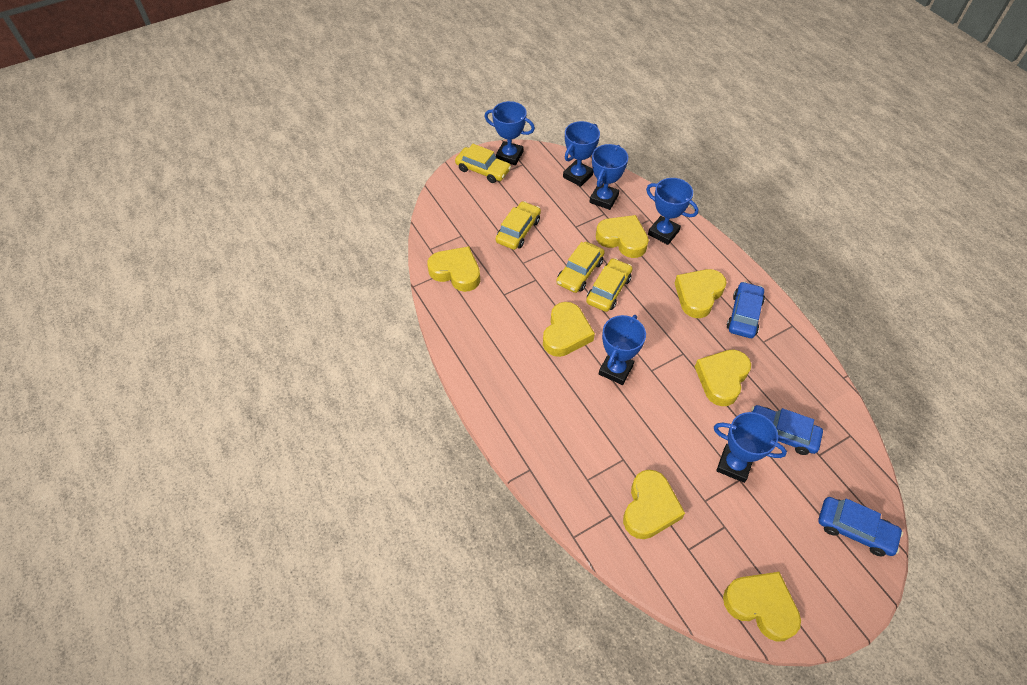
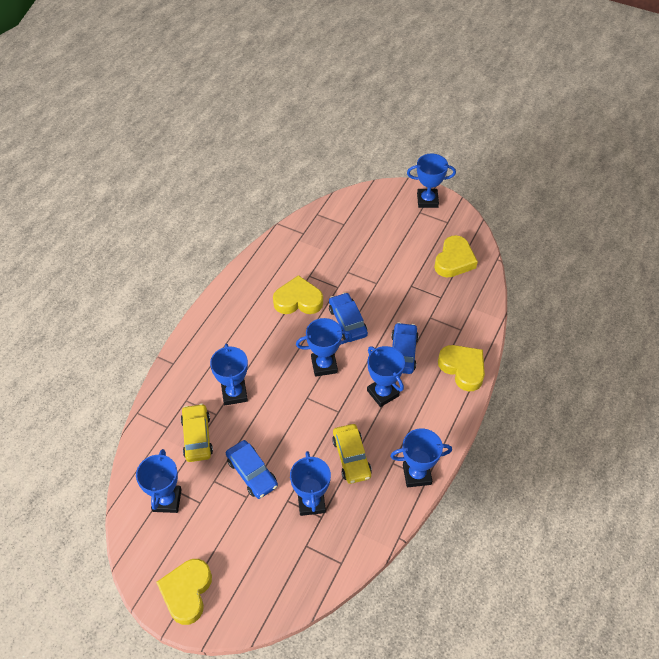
blue trophy: [484,101,535,165] [563,121,600,187] [590,144,628,210] [599,315,646,385] [646,178,698,245] [714,412,787,483] = 6 -> [136,449,182,513] [210,344,248,405] [290,451,331,516] [296,318,352,377] [367,346,405,407] [390,428,452,487] [407,153,456,208] = 7
yellow car: [455,144,511,183] [495,201,541,250] [556,242,605,293] [586,258,633,312] = 4 -> [181,404,213,462] [332,424,372,484] = 2
yellow heart: [427,246,480,292] [543,302,595,357] [596,215,649,258] [623,470,685,539] [675,269,727,318] [695,350,751,406] [723,572,801,642] = 7 -> [156,559,212,625] [273,275,323,314] [434,235,478,278] [438,345,485,391] = 4

